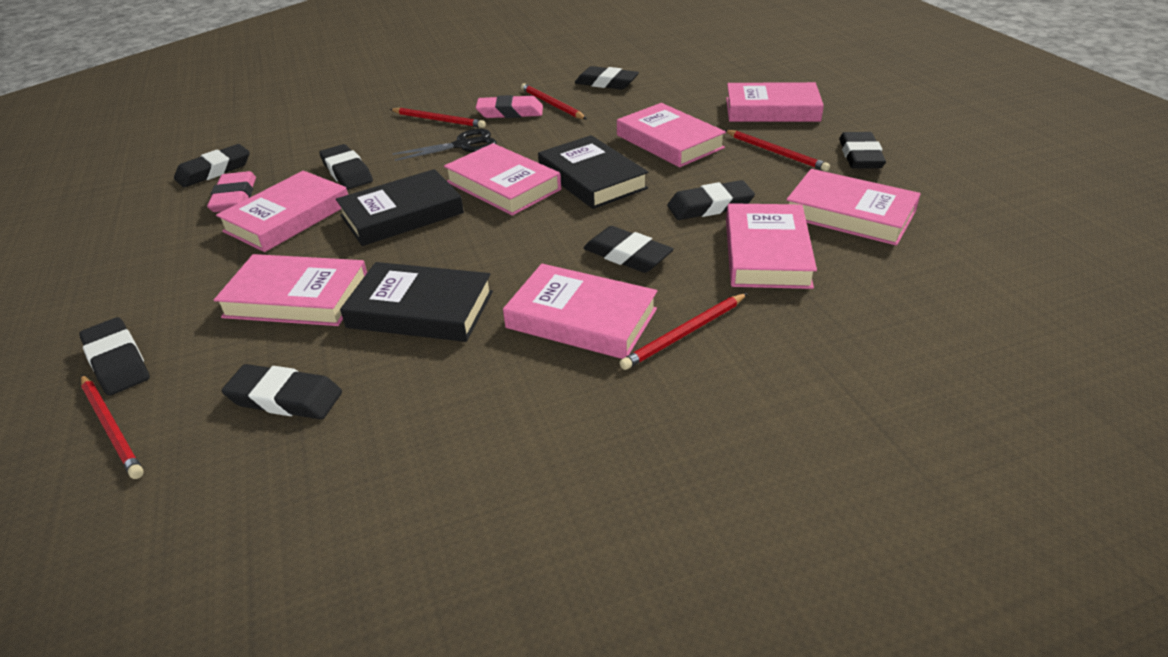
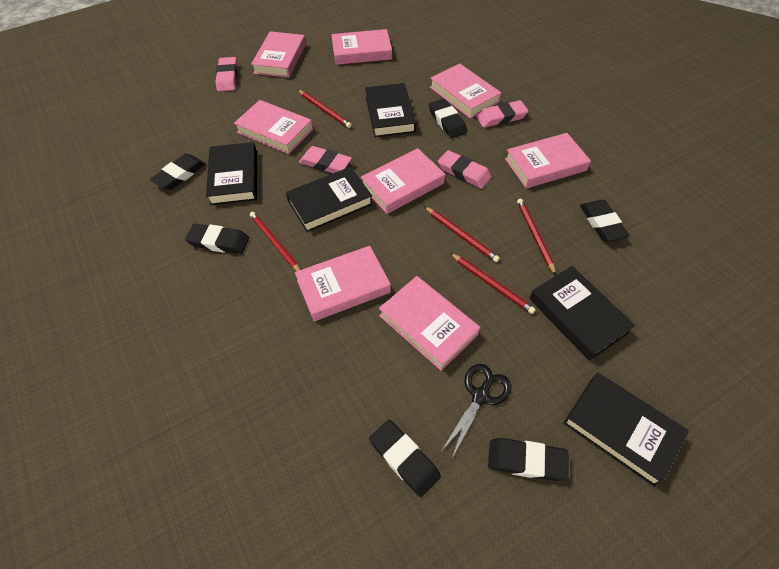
black book: [336,169,464,246] [340,262,493,342] [538,135,648,209] = 3 -> [206,142,257,205] [286,167,373,232] [365,83,416,137] [529,266,635,361] [563,372,689,487] = 5
black eraser: [79,317,150,396] [174,144,250,187] [222,364,342,419] [319,144,373,190] [575,66,639,90] [583,226,674,273] [667,180,755,220] [839,132,886,169] = 8 -> [150,154,206,190] [185,224,249,254] [369,419,441,497] [429,99,467,138] [488,438,569,481] [580,200,630,241] = 6
pink eraser: [207,171,256,212] [476,95,543,118] = 2 -> [216,57,238,91] [299,146,352,173] [438,150,492,189] [476,100,529,128] = 4

